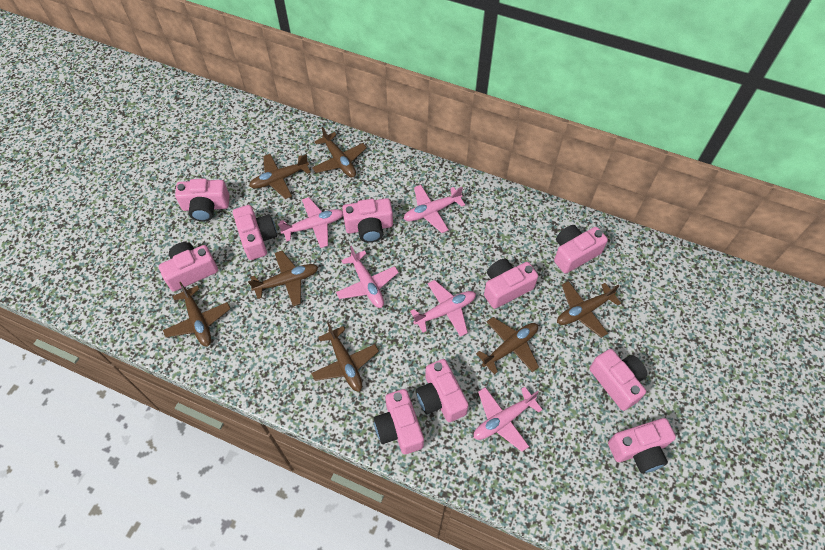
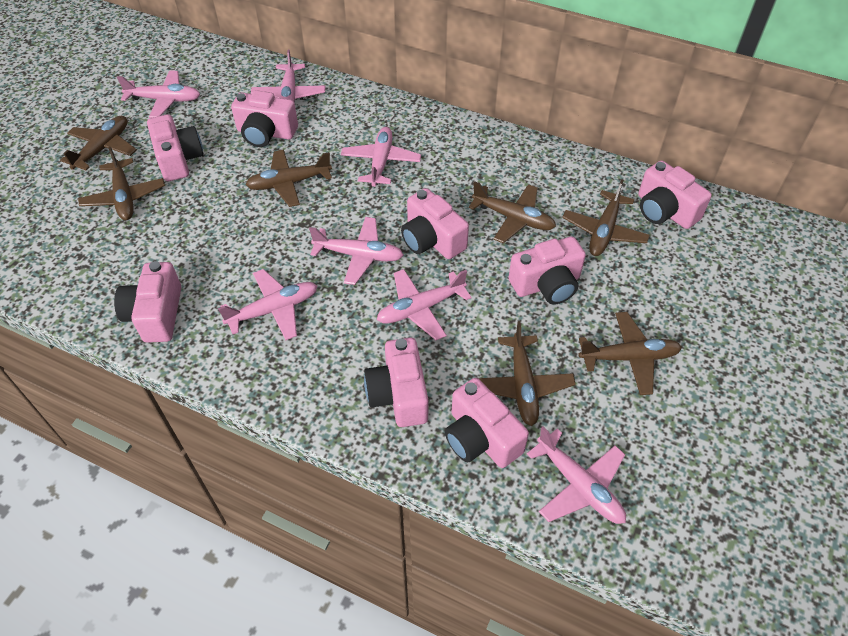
pink camera: [159,242,218,292] [175,178,230,221] [233,205,277,260] [342,198,393,243] [373,389,424,454] [416,359,469,422] [484,259,538,309] [554,225,608,274] [590,349,647,411] [608,418,676,473] = 10 -> [114,261,181,343] [147,114,204,181] [231,90,298,147] [364,337,429,427] [401,188,469,259] [445,378,529,468] [508,236,586,304] [638,160,712,229] = 8
pink plane: [278,197,343,248] [336,246,399,308] [404,185,465,233] [410,280,476,337] [474,387,543,452] = 5 -> [117,70,200,118] [218,269,317,340] [251,49,326,102] [309,217,403,285] [341,127,421,187] [377,269,472,340] [527,427,626,524] = 7

